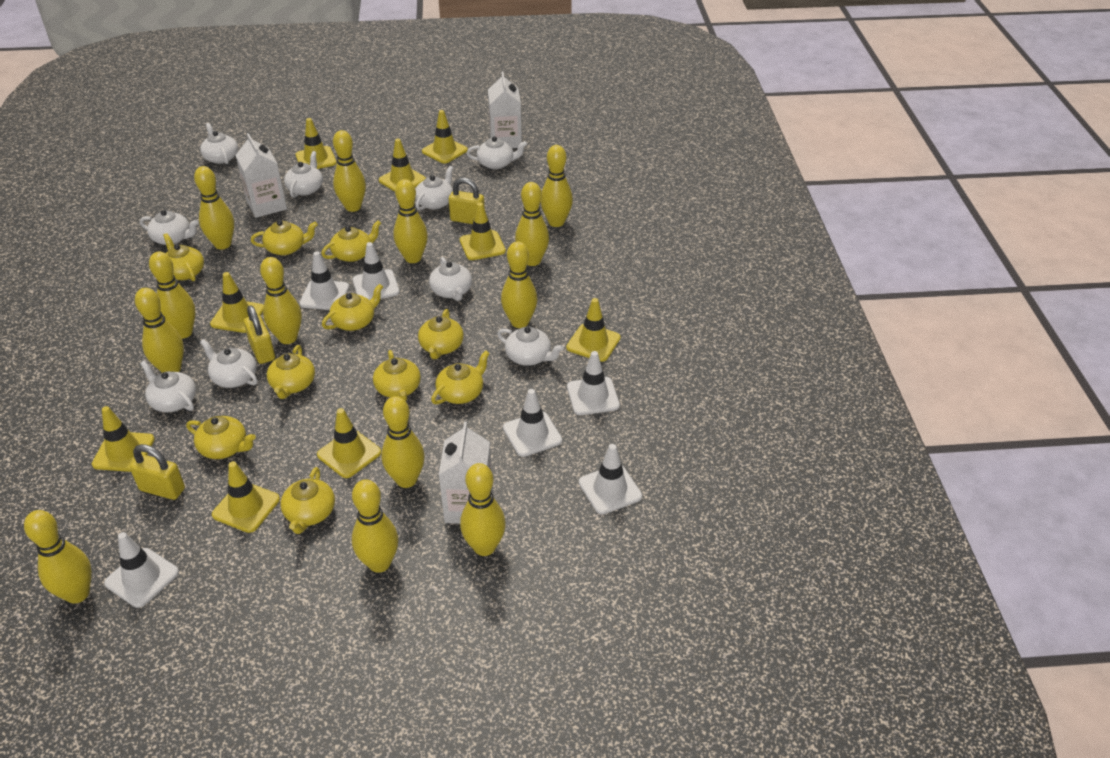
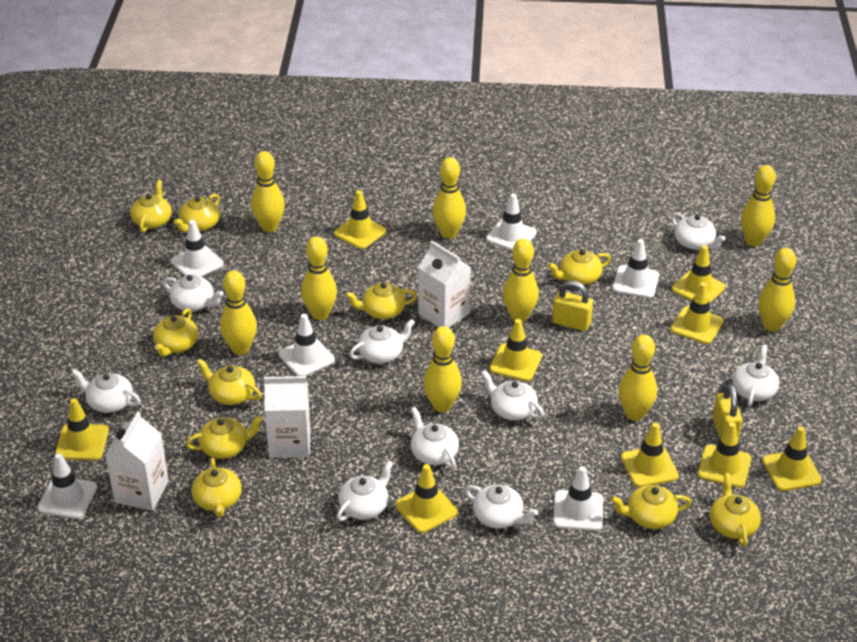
yellow bowling pin: [24,510,92,603] [135,288,184,373] [149,251,195,339] [194,166,234,249] [260,257,302,344] [333,130,366,212] [352,479,398,573] [381,396,425,488] [393,179,428,263] [460,463,506,556] [501,241,538,328] [515,182,549,266] [541,145,573,227] = 13 -> [220,270,257,355] [251,151,285,232] [301,236,337,320] [423,326,462,412] [432,157,466,239] [503,239,539,322] [618,335,657,421] [741,165,776,246] [758,248,796,332] = 9
yellow padlock: [130,444,185,500] [244,305,275,364] [449,178,485,224] = 3 -> [552,280,593,331] [713,384,743,441] = 2

